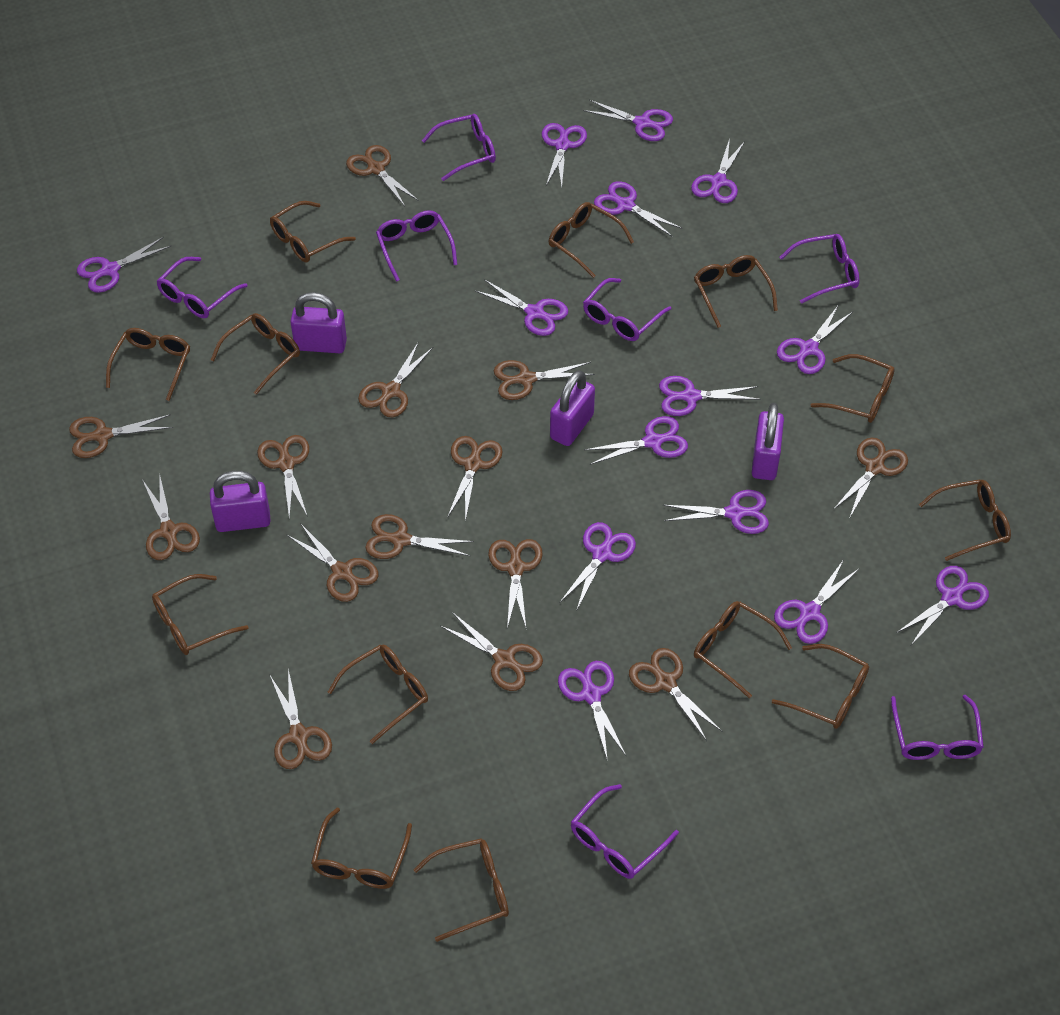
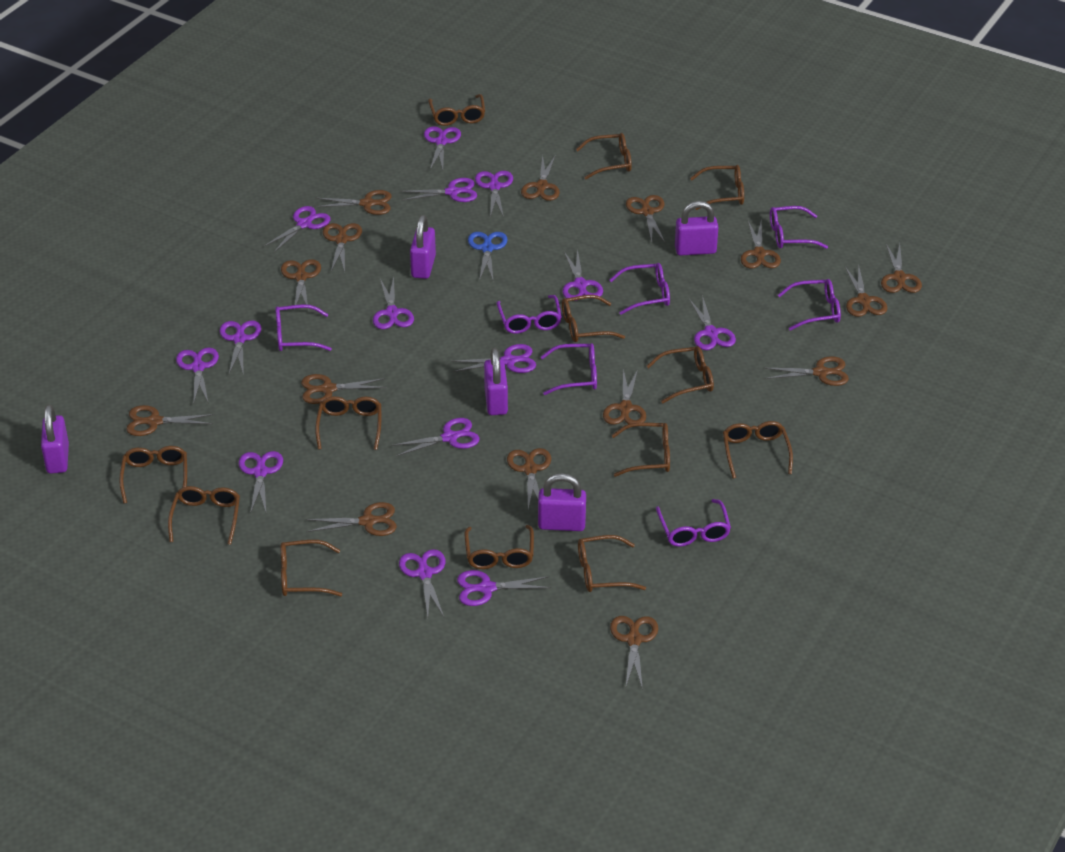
blue scissors: none = 0 -> [468,232,508,281] = 1
brown scissors: [69,414,173,458] [143,473,200,560] [257,435,309,520] [269,669,332,769] [286,523,378,602] [346,145,418,206] [358,341,433,417] [365,514,474,559] [440,612,543,691] [447,436,503,521] [488,539,543,628] [494,360,595,400] [629,648,722,741] [833,438,908,519] = 14 -> [126,405,214,436] [281,259,321,310] [301,374,387,404] [305,502,397,536] [315,190,392,215] [323,223,362,272] [507,448,551,509] [521,155,560,201] [603,369,646,425] [610,616,658,690] [626,195,665,243] [741,221,781,268] [763,356,849,386] [845,264,887,317] [881,244,922,293] = 15
purple padlock: [210,471,271,532] [290,292,347,353] [550,370,595,446] [752,403,784,480] = 4 -> [41,404,69,474] [410,215,436,279] [484,348,508,415] [538,473,586,531] [675,201,718,256] = 5

